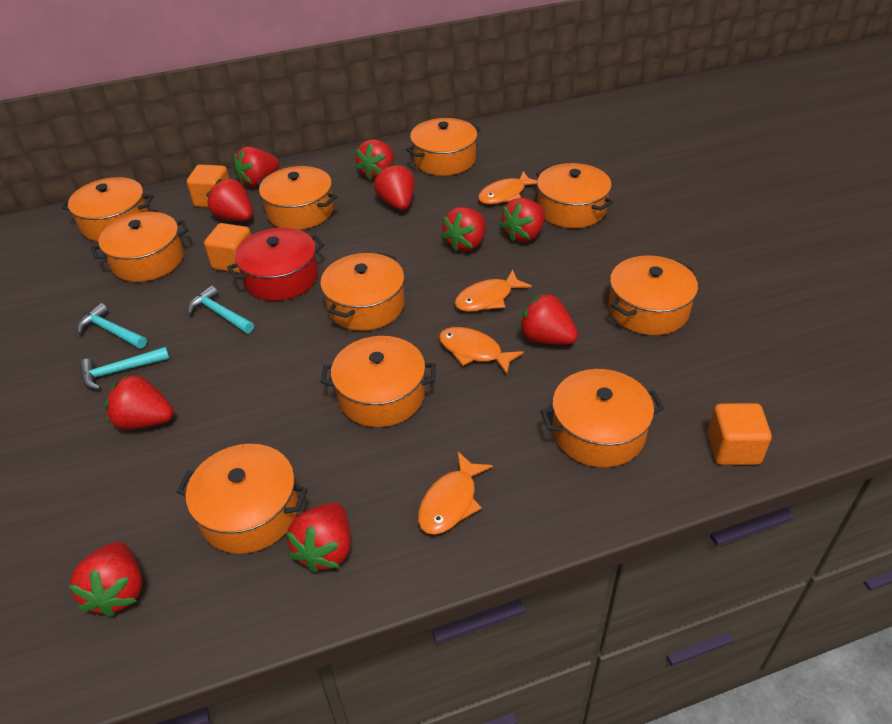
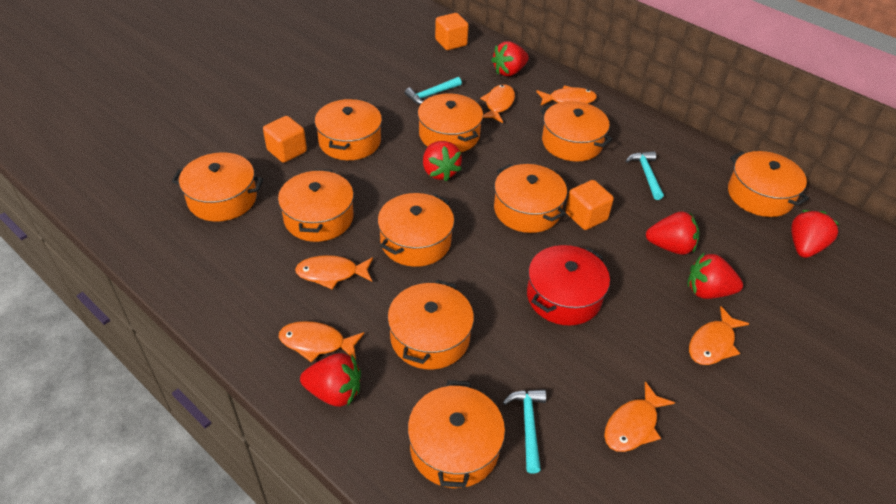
orange fish: [418,452,493,535] [439,327,524,375] [454,270,532,312] [478,171,537,204] = 4 -> [279,321,364,363] [295,255,373,289] [480,84,515,123] [536,85,597,105] [604,382,675,452] [689,306,750,365] = 6
red strawberry: [68,542,142,617] [105,374,174,430] [206,179,253,221] [234,146,280,187] [286,503,351,573] [355,139,394,180] [374,163,415,210] [441,207,486,252] [499,198,545,242] [519,293,578,344] = 10 -> [300,353,361,407] [423,141,462,181] [491,41,529,76] [646,211,699,255] [687,253,743,299] [791,210,839,258] = 6

